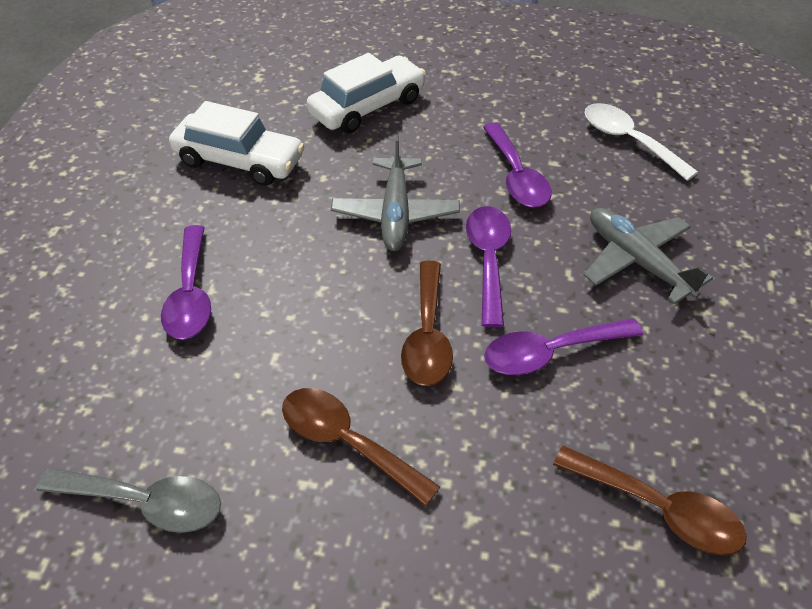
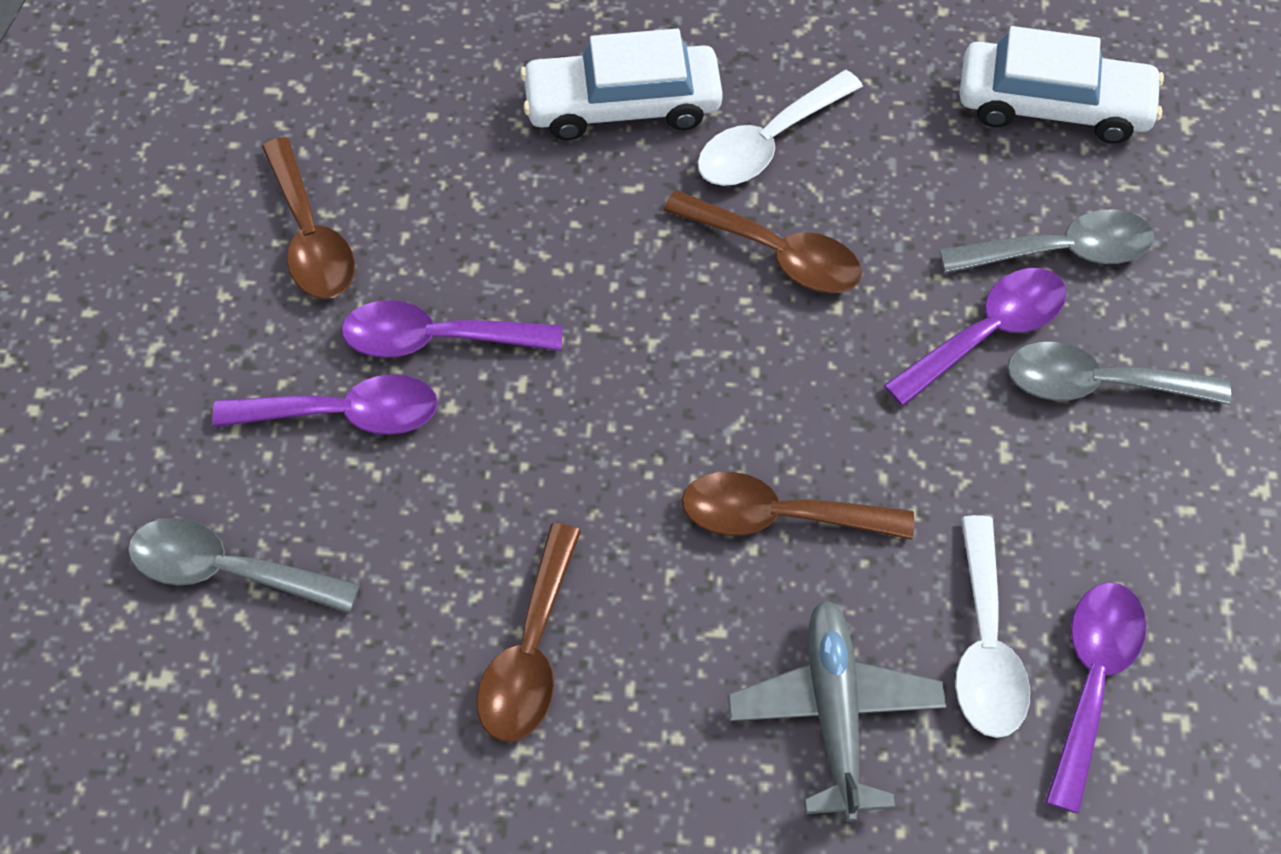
brown spoon: [282,388,440,506] [401,261,453,386] [553,446,747,555] = 3 -> [262,137,355,299] [477,523,581,742] [663,190,862,293] [682,472,914,539] = 4
grey plane: [331,135,460,251] [584,208,713,305] = 2 -> [727,600,946,822] = 1
grey spoon: [36,468,221,533] = 1 -> [128,518,360,614] [940,210,1154,274] [1007,342,1231,405] = 3
white spoon: [585,103,698,181] = 1 -> [698,70,863,186] [955,515,1030,738] = 2

